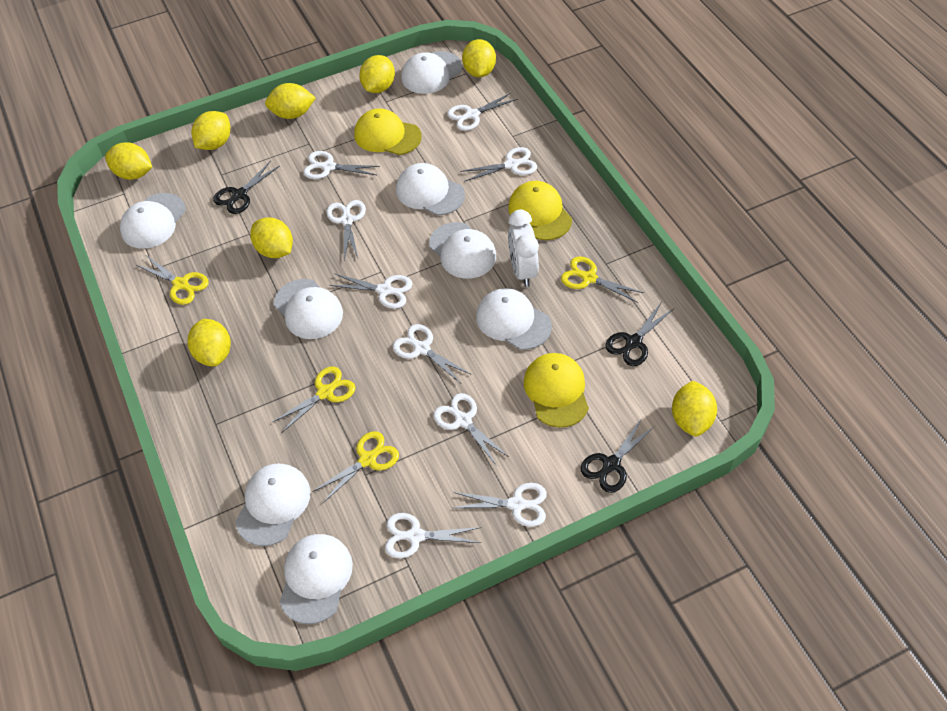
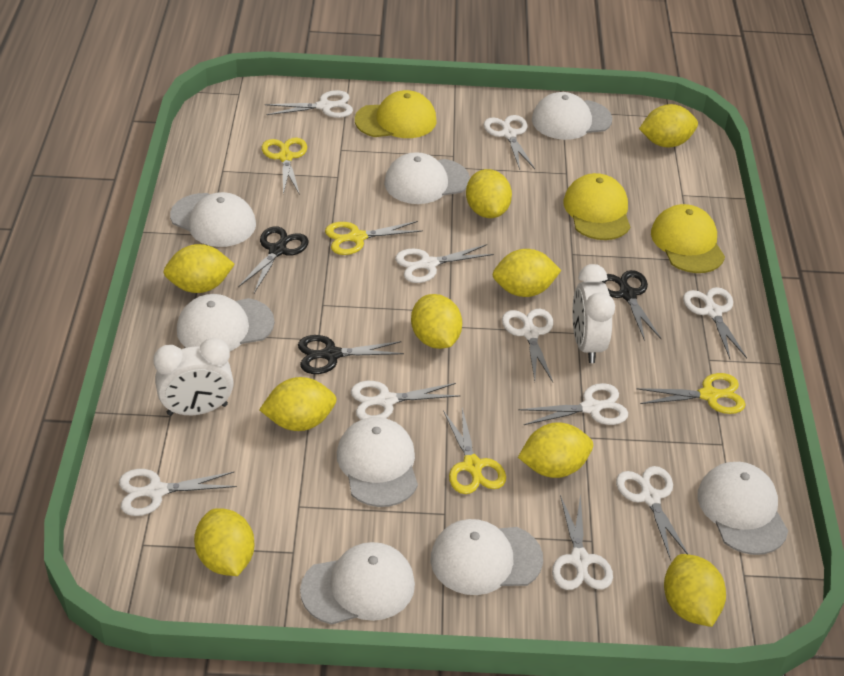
white clock: [508,209,539,287] = 1 -> [153,338,234,416] [572,264,615,363] = 2
white scissors: [303,151,380,179] [327,200,366,260] [329,273,413,309] [385,513,481,558] [393,324,471,383] [433,393,509,466] [447,93,518,131] [453,483,547,527] [460,147,537,182] = 9 -> [119,469,237,516] [265,90,353,118] [351,381,461,420] [395,244,494,283] [484,115,535,170] [502,309,553,382] [518,383,628,425] [552,494,613,590] [616,466,688,560] [683,287,747,359] = 10
yellow lemon: [105,142,152,180] [187,319,231,367] [192,111,231,150] [250,217,293,258] [265,83,316,119] [359,55,395,93] [462,39,496,77] [672,381,717,437] = 8 -> [163,244,235,293] [194,508,254,576] [259,377,337,431] [411,294,462,349] [466,169,512,218] [493,249,562,297] [518,422,593,478] [639,104,698,147] [664,554,726,627] = 9

